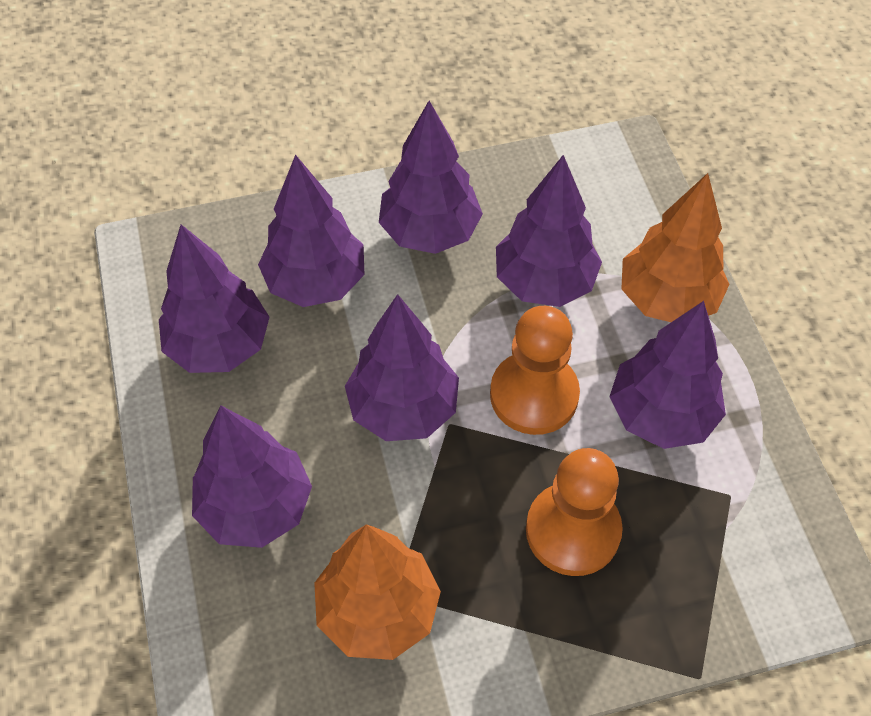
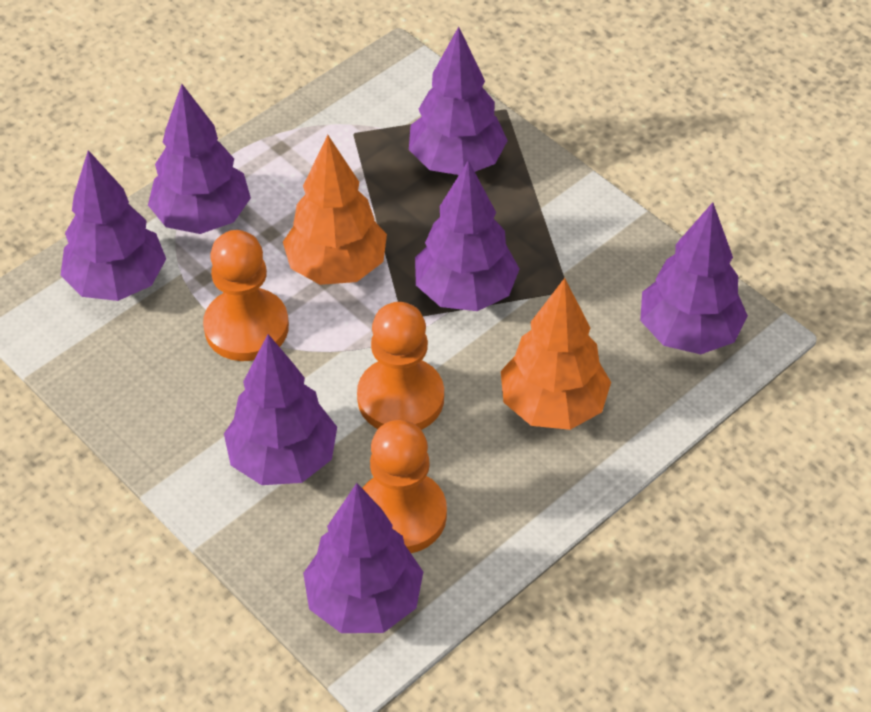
orange pawn: [490,306,580,435] [526,448,623,576] = 2 -> [203,230,289,361] [357,302,444,430] [362,420,447,553] = 3

